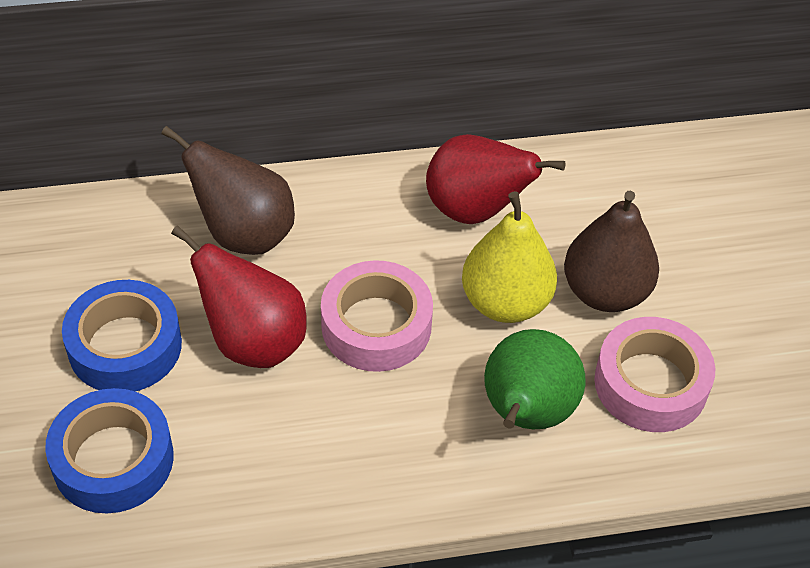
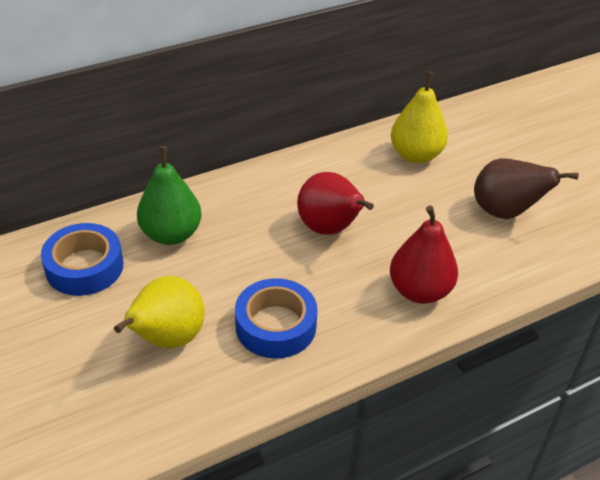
brown pear: [161,126,295,255] [564,191,659,312] = 2 -> [474,158,579,219] = 1
pink tape: [321,260,433,372] [594,317,715,432] = 2 -> none = 0
yellow pear: [462,191,557,323] = 1 -> [114,276,205,348] [391,72,448,163] = 2

